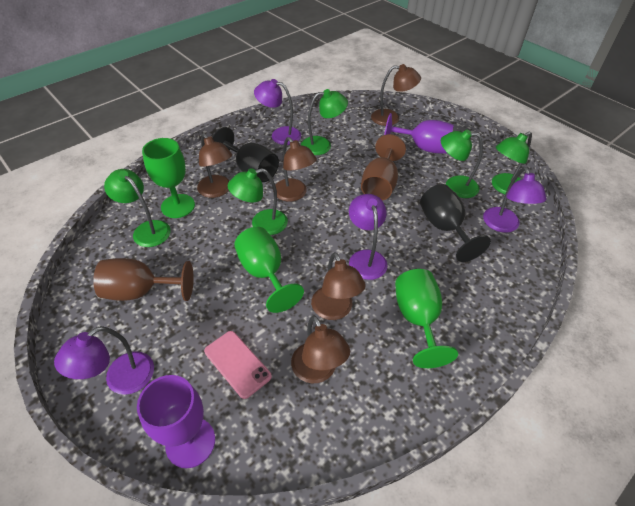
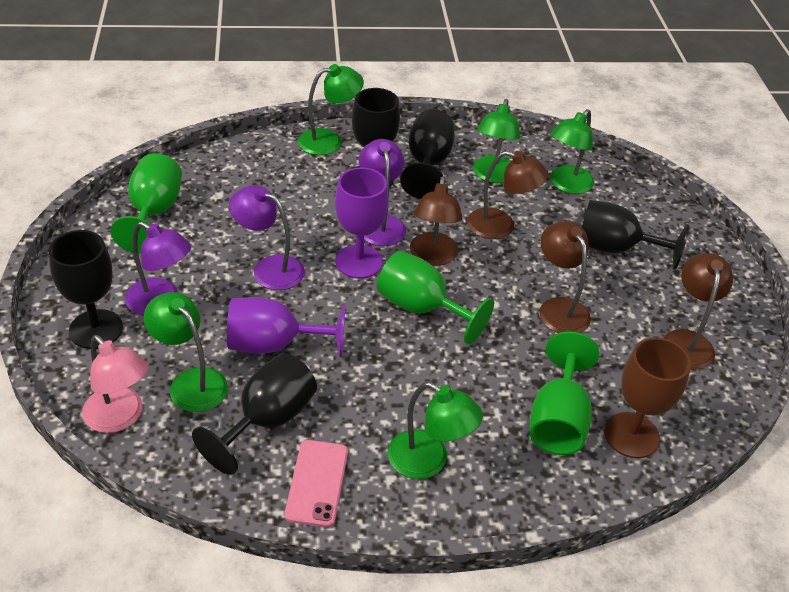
black goblet: [212,127,279,182] [420,184,491,262] = 2 -> [49,230,123,349] [192,353,317,475] [352,88,400,187] [400,109,454,199] [582,200,689,270] = 5
brown goblet: [93,258,193,301] [361,134,406,201] = 2 -> [604,337,691,459] = 1
brown lamp: [197,133,232,198] [273,137,317,202] [291,315,350,383] [311,252,366,320] [371,64,421,126] = 5 -> [410,176,463,266] [467,151,549,239] [539,221,591,333] [664,253,733,370] = 4
pink lamp: none = 0 -> [82,335,148,433] = 1
purple lamp: [54,326,154,395] [254,79,301,145] [349,194,388,280] [483,167,546,233] = 4 -> [125,221,191,315] [229,185,305,290] [359,139,406,246] = 3

